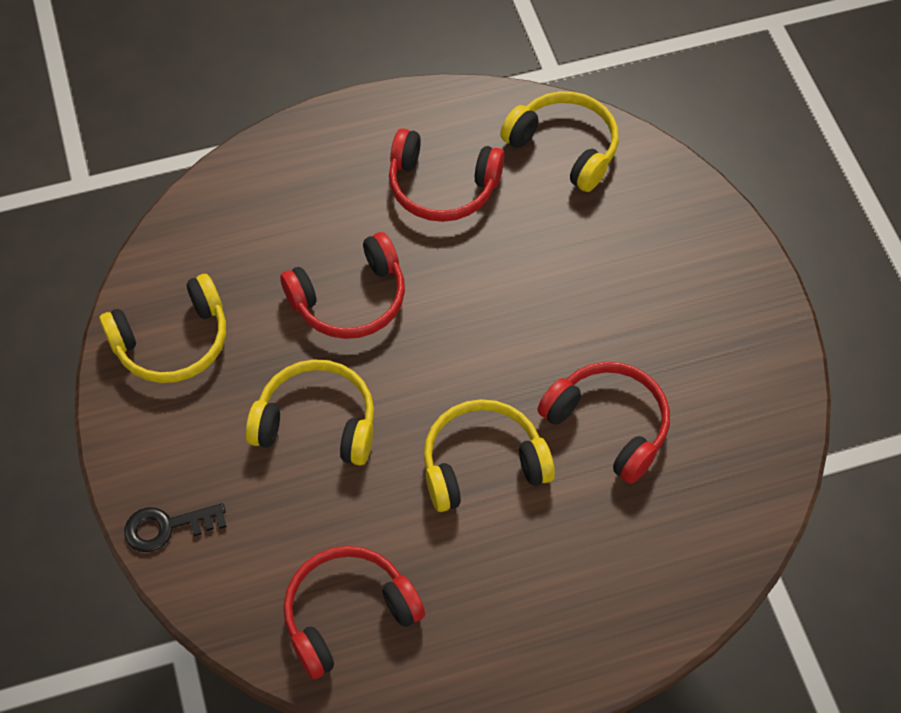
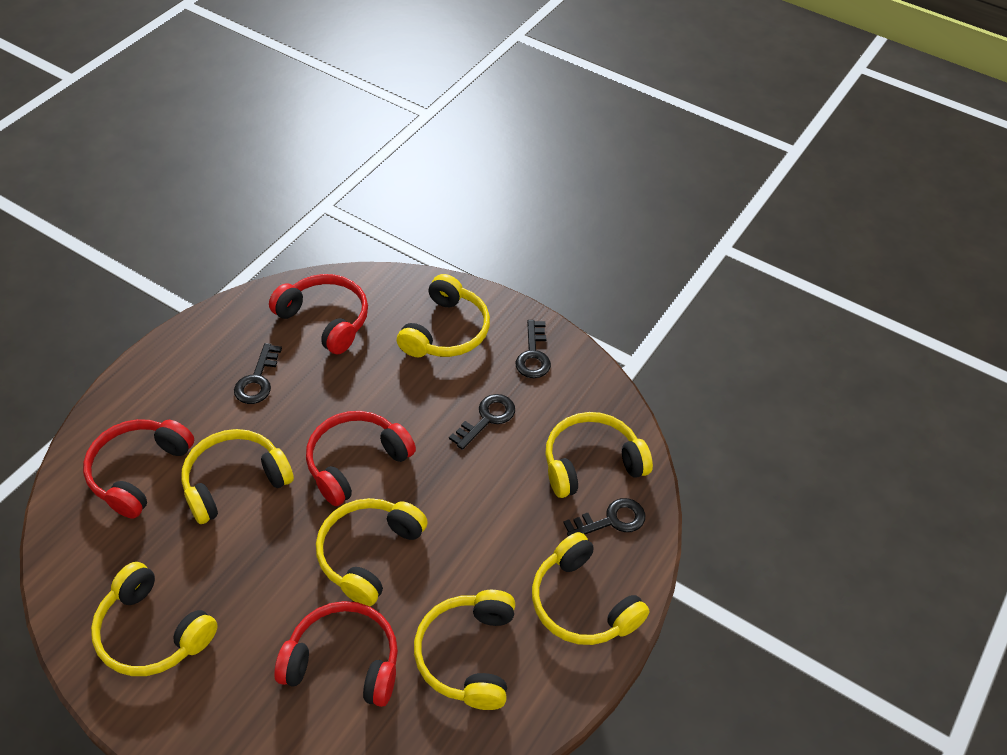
black key: [124,503,227,552] = 1 -> [234,343,282,404] [449,394,515,450] [516,320,551,378] [563,498,645,536] = 4
yellow headphones: [99,274,226,383] [246,359,374,466] [424,399,555,512] [500,91,619,192] = 4 -> [91,562,218,676] [181,429,294,524] [316,498,428,606] [397,274,490,357] [414,590,515,710] [532,532,650,645] [545,412,653,498] = 7

